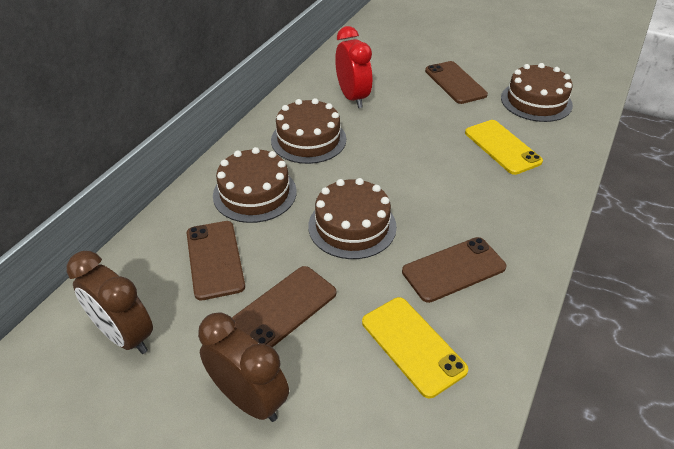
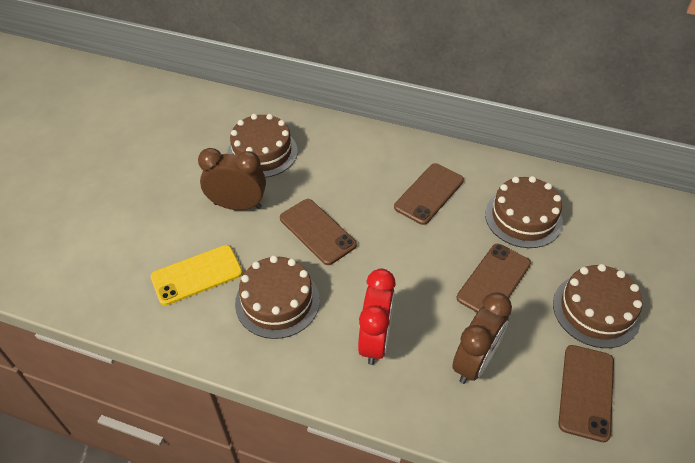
yellow phone: [362,297,468,398] [465,120,543,175] = 2 -> [150,245,243,306] = 1

